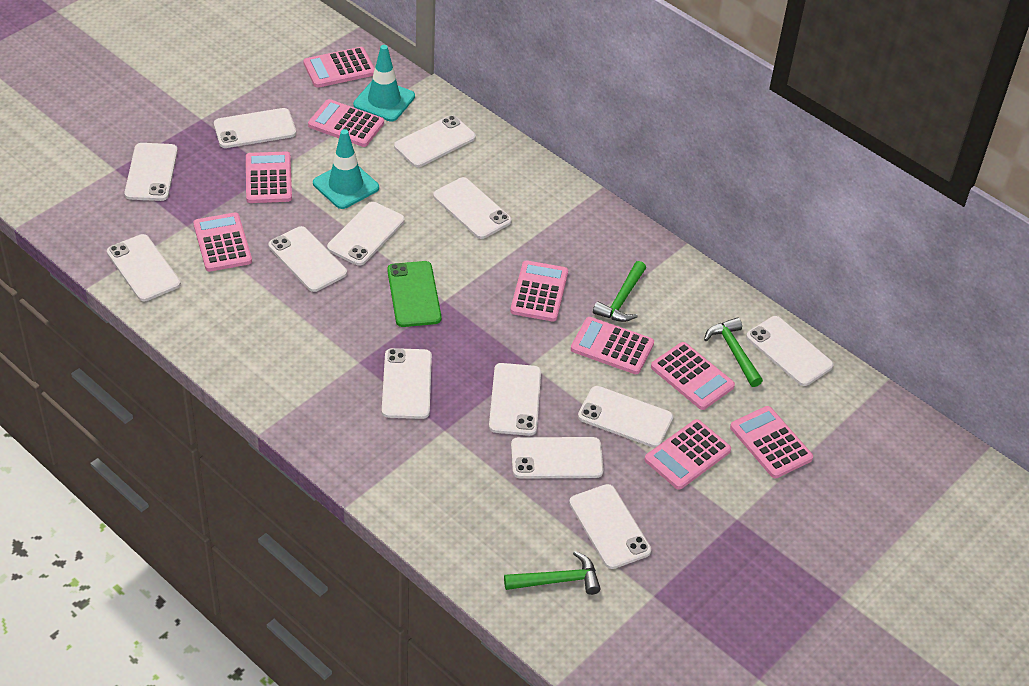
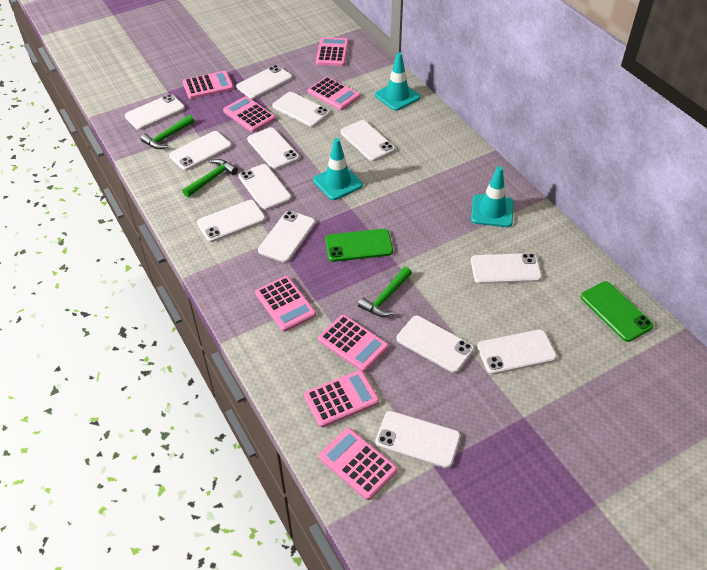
green phone: [387,261,442,327] = 1 -> [325,229,393,262] [581,281,654,342] = 2
pink calculator: [193,212,252,272] [246,151,292,203] [303,47,375,88] [308,99,384,147] [510,260,568,321] [571,317,654,374] [645,419,731,490] [651,342,735,410] [730,406,813,479] = 9 -> [183,71,234,99] [223,96,276,132] [255,276,316,332] [304,370,379,428] [308,77,360,110] [316,37,349,66] [318,315,389,372] [319,428,398,500] = 8
turquoise traffic cone: [313,129,379,209] [353,45,415,122] = 2 -> [313,138,363,200] [375,53,420,111] [471,166,513,227] = 3

